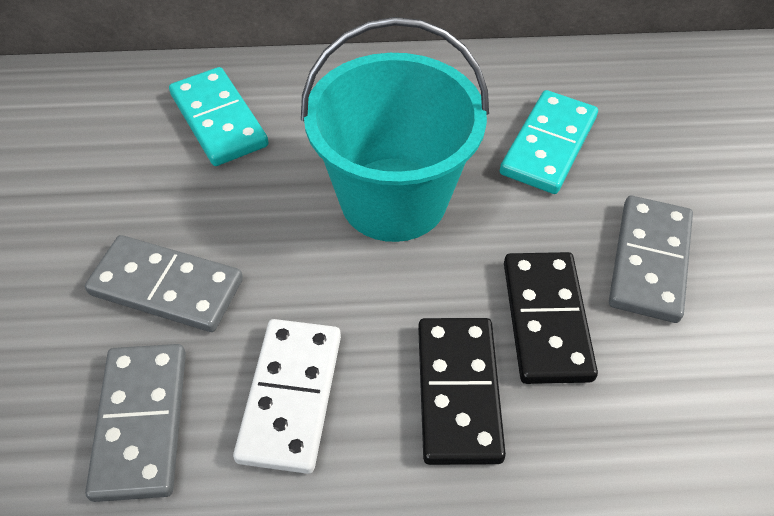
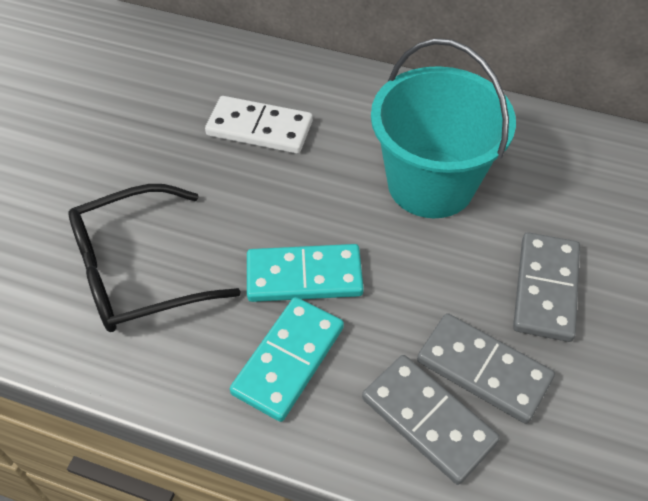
black domino: [418,318,506,465] [504,252,598,384] = 2 -> none = 0
black glasses: none = 0 -> [68,184,241,332] = 1

